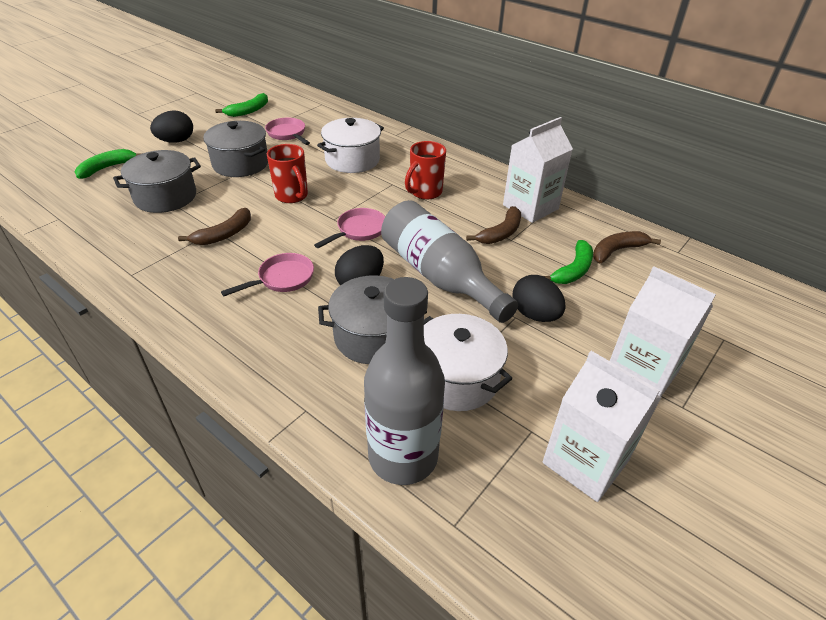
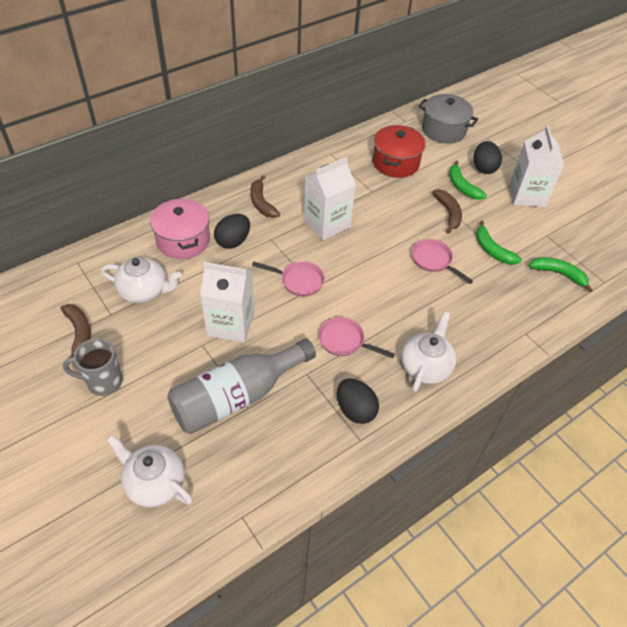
grey bottle: [364,277,445,485] [381,200,518,323] = 2 -> [167,339,316,434] = 1
grey mug: none = 0 -> [63,338,123,396] = 1
grey pot: [113,150,201,213] [203,121,268,177] [318,275,427,364] = 3 -> [418,94,478,144] = 1
pink pot: none = 0 -> [150,197,210,259] = 1
red mug: [267,144,308,203] [405,141,446,200] = 2 -> none = 0
red pot: none = 0 -> [373,125,425,178] = 1
white pot: [317,118,384,173] [424,314,512,411] = 2 -> none = 0
white teapot: none = 0 -> [101,257,182,303] [106,435,192,508] [401,312,456,392] = 3

